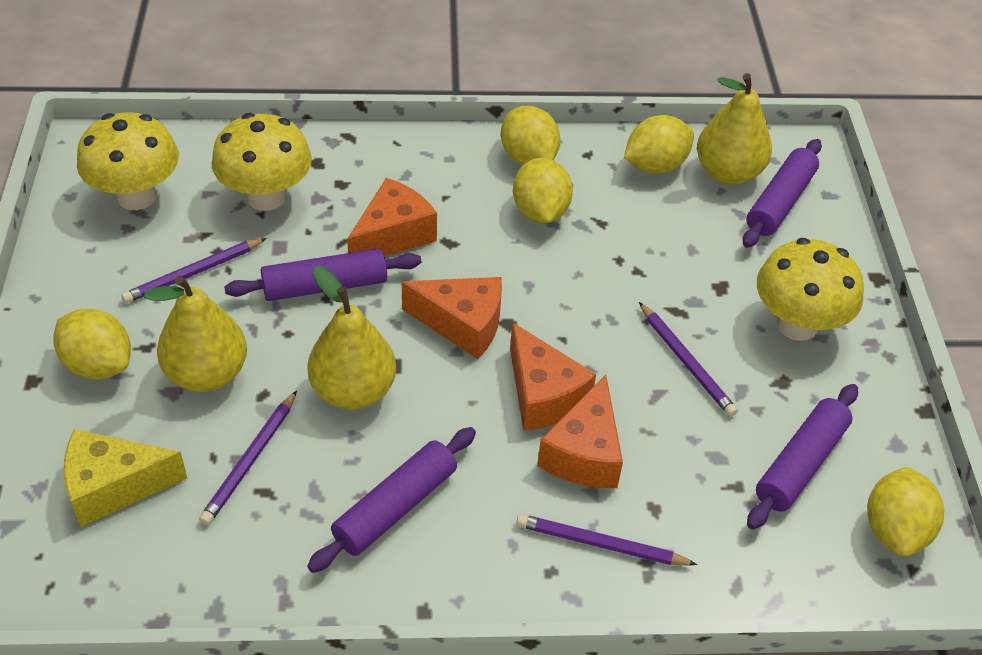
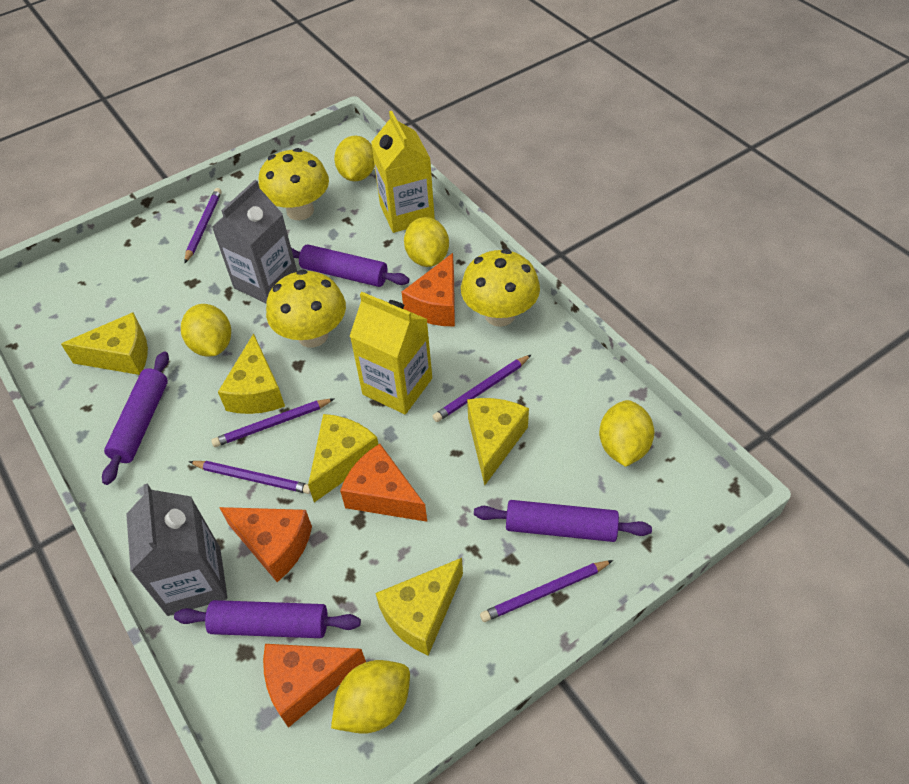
grey carton: none = 0 -> [126,483,227,616] [212,180,297,303] = 2
purple pencil: [121,238,267,303] [199,391,297,525] [516,514,697,566] [639,302,738,417] = 4 -> [184,188,222,264] [189,461,311,494] [211,398,335,447] [432,354,532,422] [480,560,613,622] = 5
yellow carton: none = 0 -> [350,292,432,414] [371,111,435,233] = 2
yellow cheese: [63,429,187,527] = 1 -> [61,313,148,375] [218,333,285,414] [308,414,378,502] [375,558,463,656] [467,398,529,485] = 5
yellow pear: [144,275,247,392] [307,266,396,410] [697,73,772,185] = 3 -> none = 0

